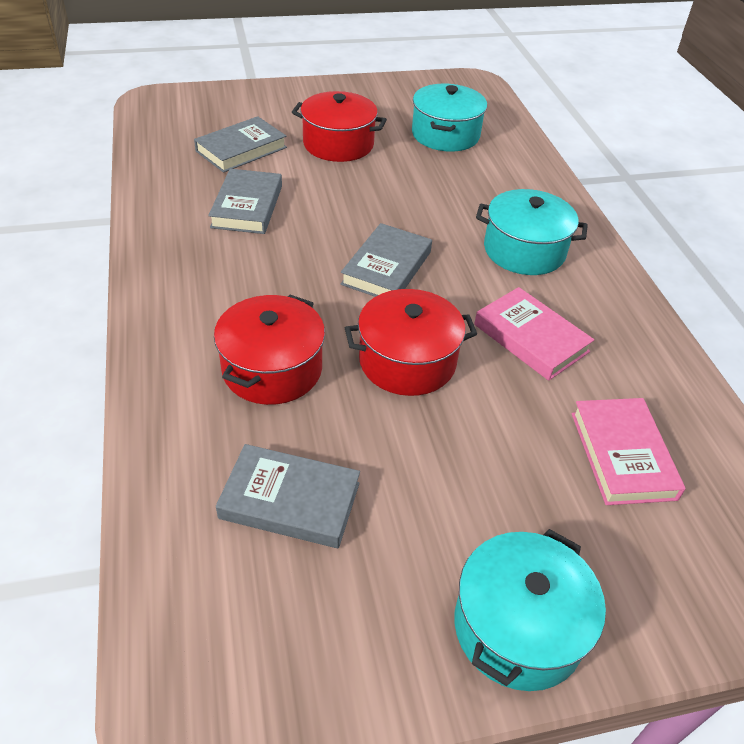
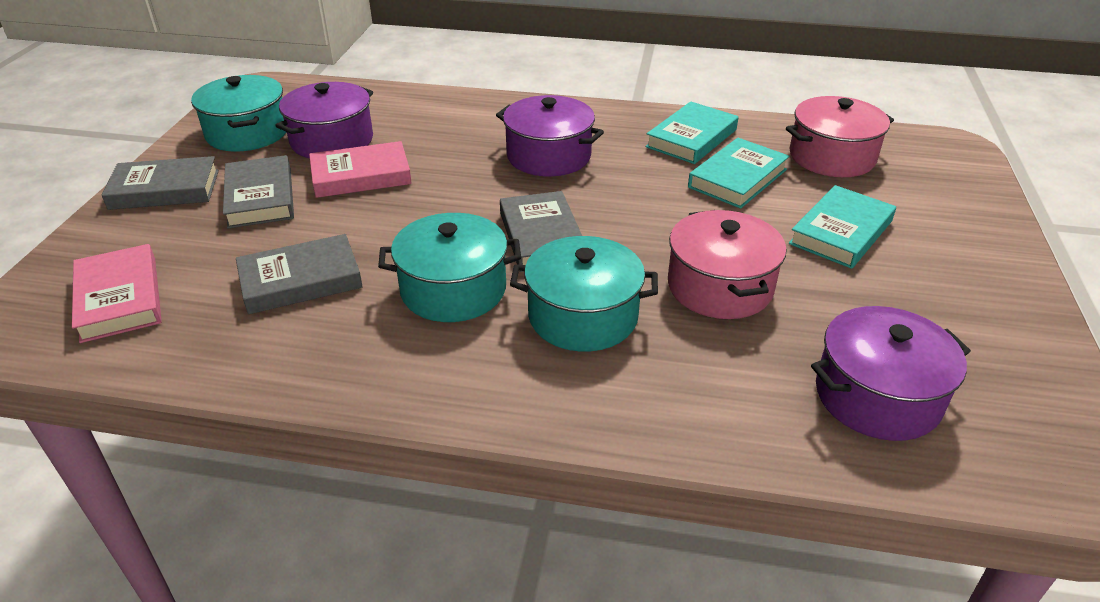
pink pot: none = 0 -> [668,210,787,319] [786,96,894,177] = 2
purple pot: none = 0 -> [275,82,373,158] [496,95,604,177] [811,306,971,441] = 3
red pot: [214,295,325,405] [292,91,387,162] [345,289,477,396] = 3 -> none = 0
turquoise book: none = 0 -> [646,101,739,164] [688,138,790,209] [789,185,896,269] = 3

